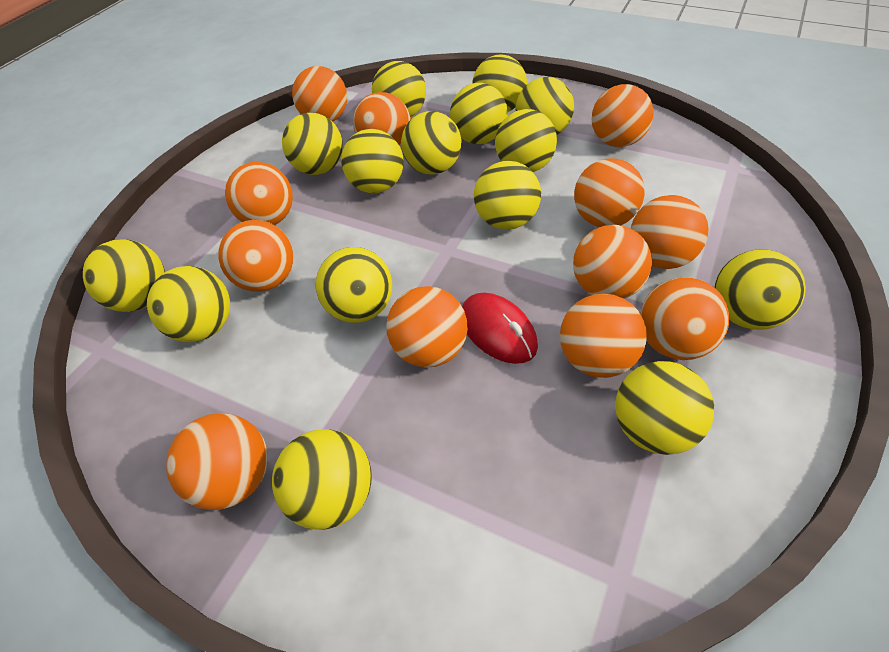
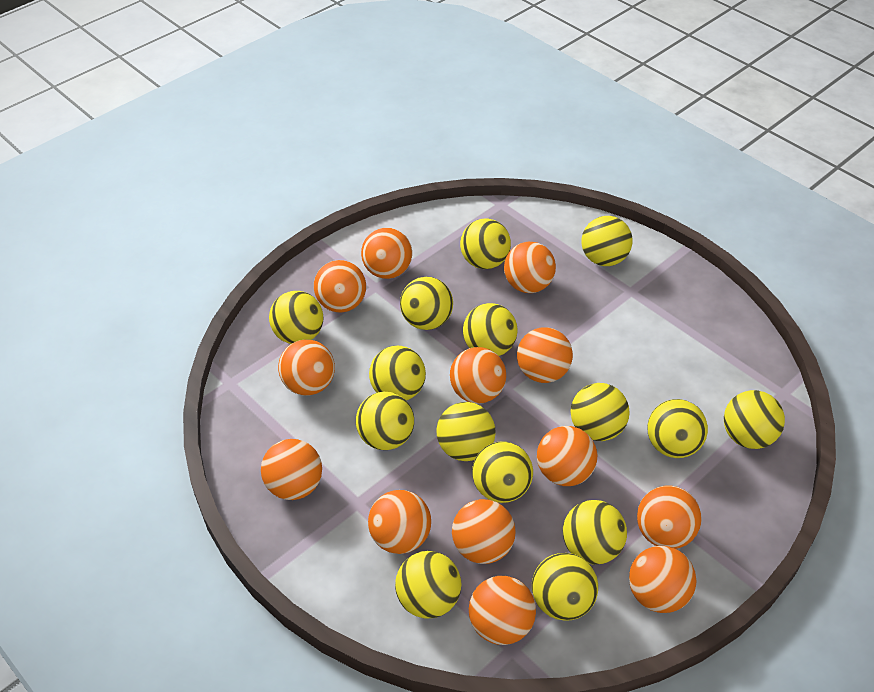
orange ball: [166,413,268,510] [219,220,293,292] [225,162,293,225] [292,66,347,122] [353,92,411,147] [386,286,468,368] [560,294,647,378] [573,225,652,299] [574,158,645,227] [592,84,654,147] [631,195,709,269] [640,277,729,360] = 12 -> [261,439,322,500] [278,339,335,396] [314,260,366,312] [361,228,412,279] [368,490,431,554] [450,347,506,404] [452,499,516,564] [469,576,536,645] [504,242,556,293] [517,327,573,383] [537,426,597,486] [629,546,696,613] [637,486,702,549] = 13
red mouse: [462,293,538,364] = 1 -> none = 0

